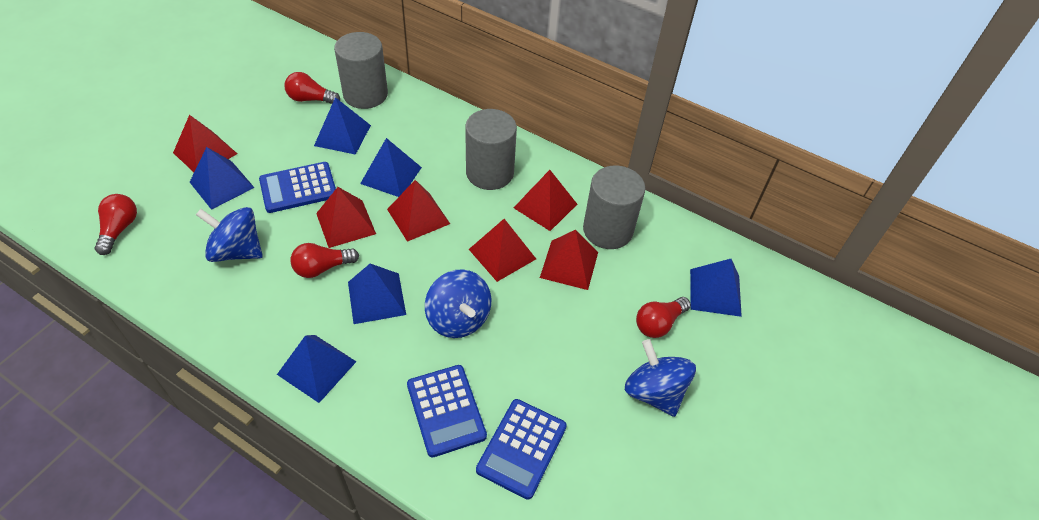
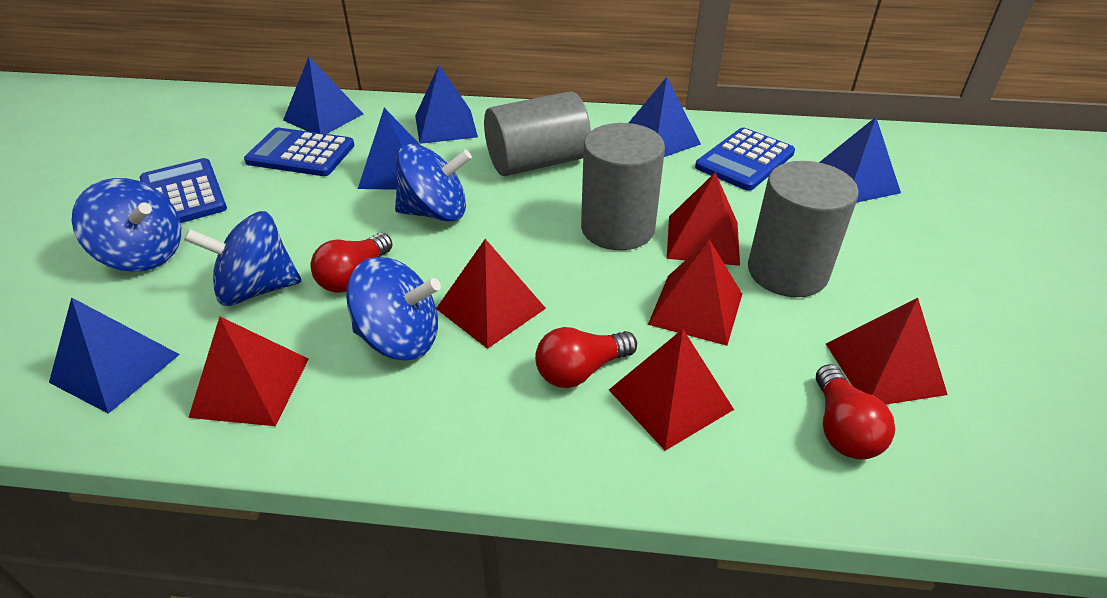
blue spinning top: [196,207,263,262] [425,269,491,338] [625,339,696,417] = 3 -> [72,178,182,272] [184,211,302,306] [346,257,441,360] [395,144,472,222] = 4
red light bulb: [95,194,137,255] [284,72,340,104] [290,243,359,278] [636,297,691,338] = 4 -> [310,233,392,293] [535,327,637,388] [816,364,895,460] = 3

